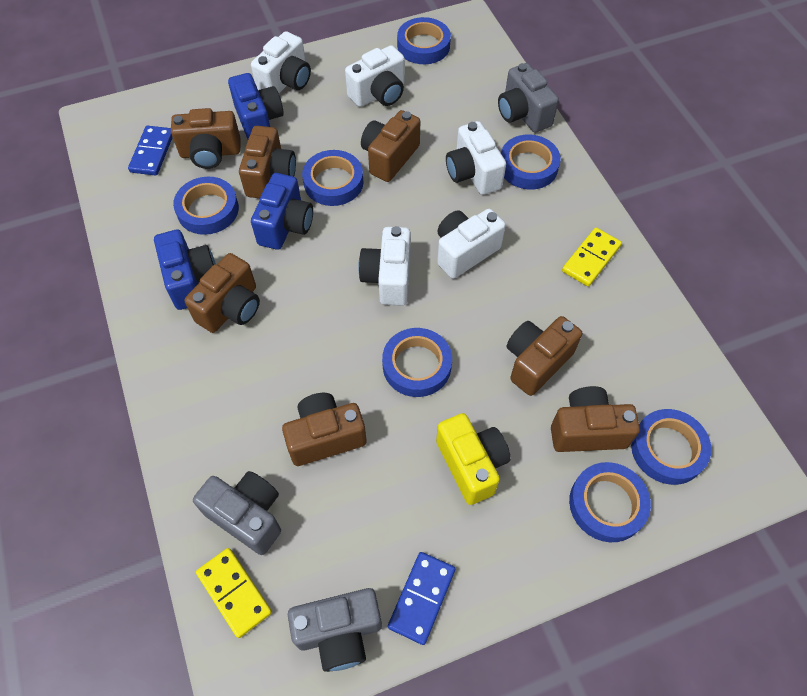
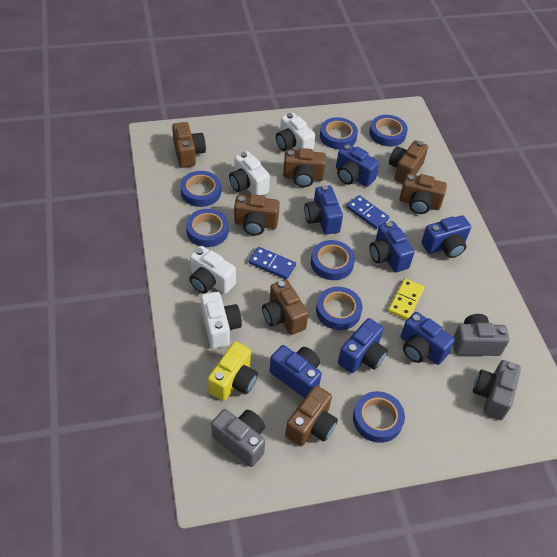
blue camera: [154,229,216,310] [228,73,284,139] [251,173,313,250] = 3 -> [270,345,322,398] [304,185,343,235] [336,144,379,187] [338,318,388,373] [369,221,414,272] [401,312,455,365] [421,215,471,258] = 7
white camera: [251,31,311,93] [345,45,405,107] [358,226,411,306] [437,209,506,279] [446,121,506,195] = 5 -> [190,246,236,294] [201,292,242,349] [229,151,270,195] [276,113,315,151] = 4
yellow domino: [196,548,272,638] [562,228,622,286] = 2 -> [388,279,424,320] = 1

